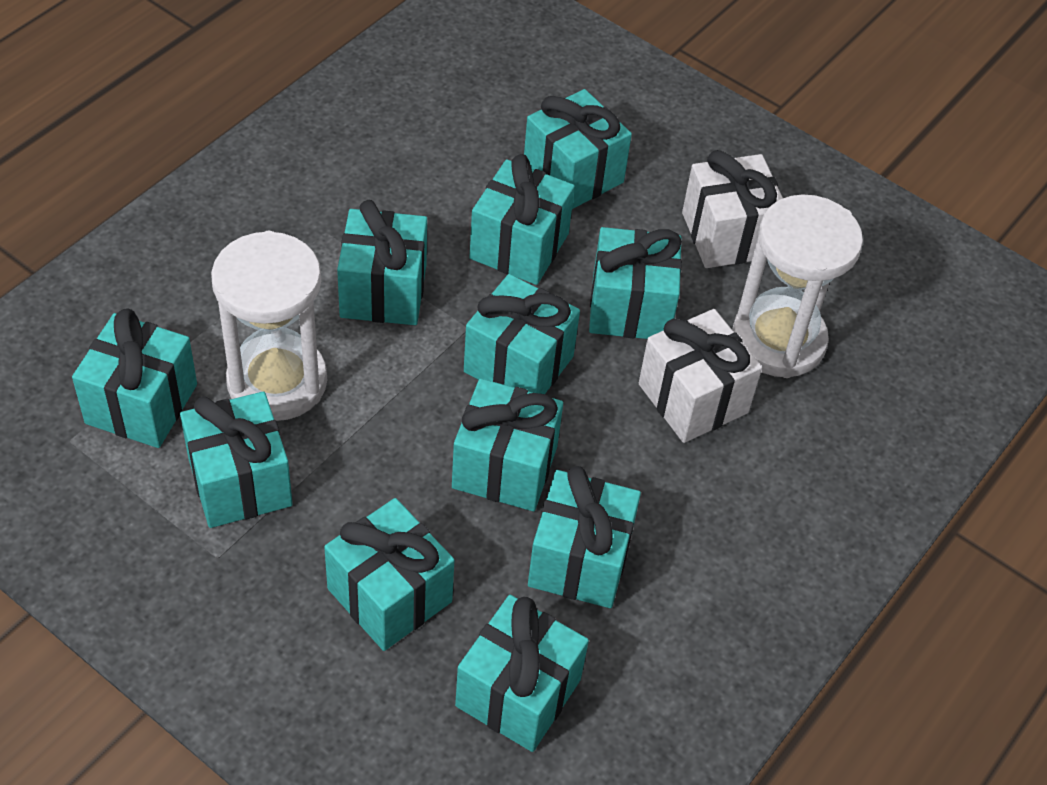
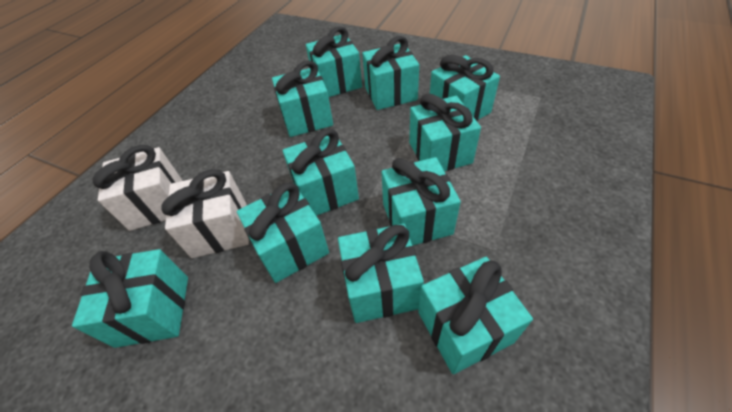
white hourglass: [211,231,327,421] [732,194,863,378] = 2 -> none = 0

